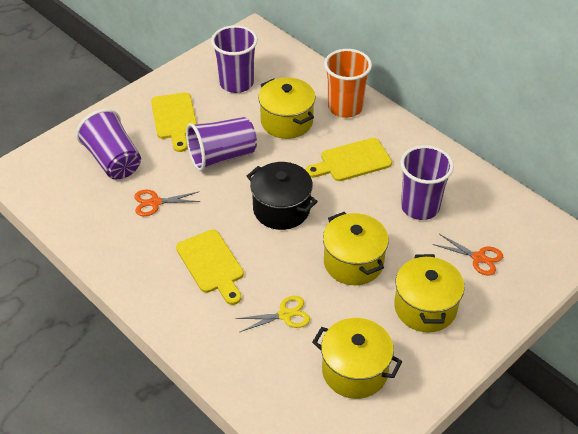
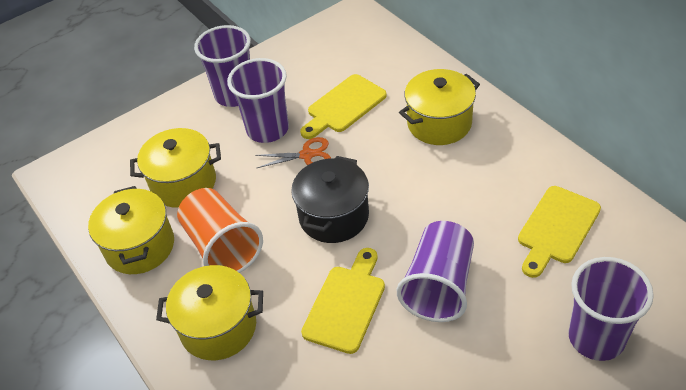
orange scissors: [134,190,200,216] [433,234,503,276] = 2 -> [255,137,331,168] = 1
yellow scissors: [235,296,310,332] = 1 -> none = 0

